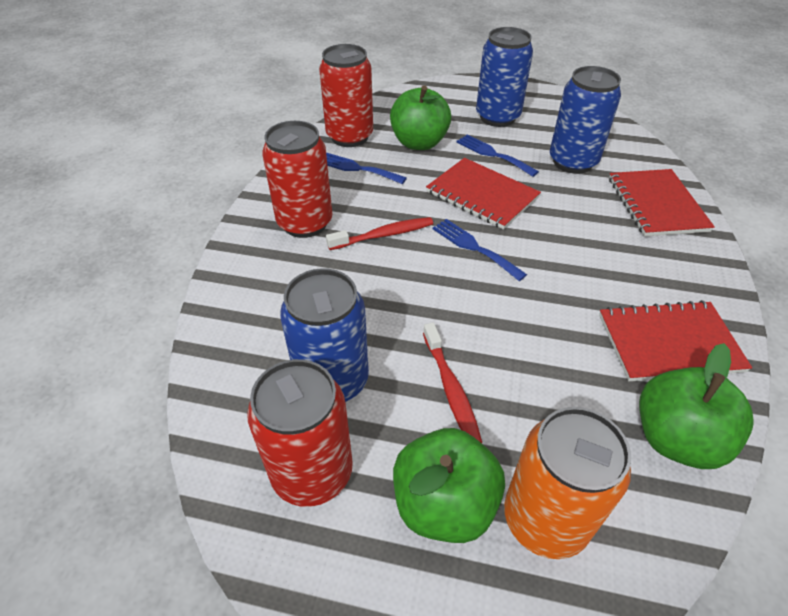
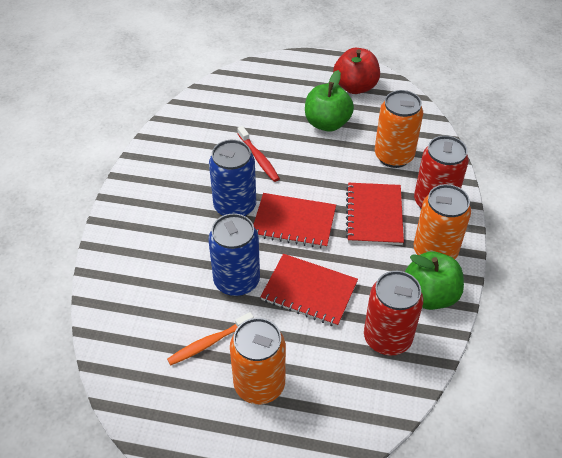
blue can: [280,268,369,402] [476,27,533,127] [550,66,621,174] = 3 -> [208,213,260,297] [209,140,256,216] = 2
blue fork: [326,152,407,184] [432,219,527,281] [457,134,539,177] = 3 -> none = 0
green apple: [390,85,451,150] [393,428,505,543] [639,343,754,469] = 3 -> [305,70,354,132] [405,251,464,310] = 2
orange can: [504,407,631,559] = 1 -> [230,318,286,404] [375,90,423,168] [414,184,471,259] = 3
orange toothbrush: none = 0 -> [167,312,254,366] = 1
red apple: none = 0 -> [333,48,380,94] = 1
red can: [247,359,353,507] [262,121,332,238] [319,44,373,147] = 3 -> [364,271,423,356] [414,135,469,208] = 2
red toothbrush: [326,217,433,250] [423,323,482,443] = 2 -> [237,126,280,182] = 1

